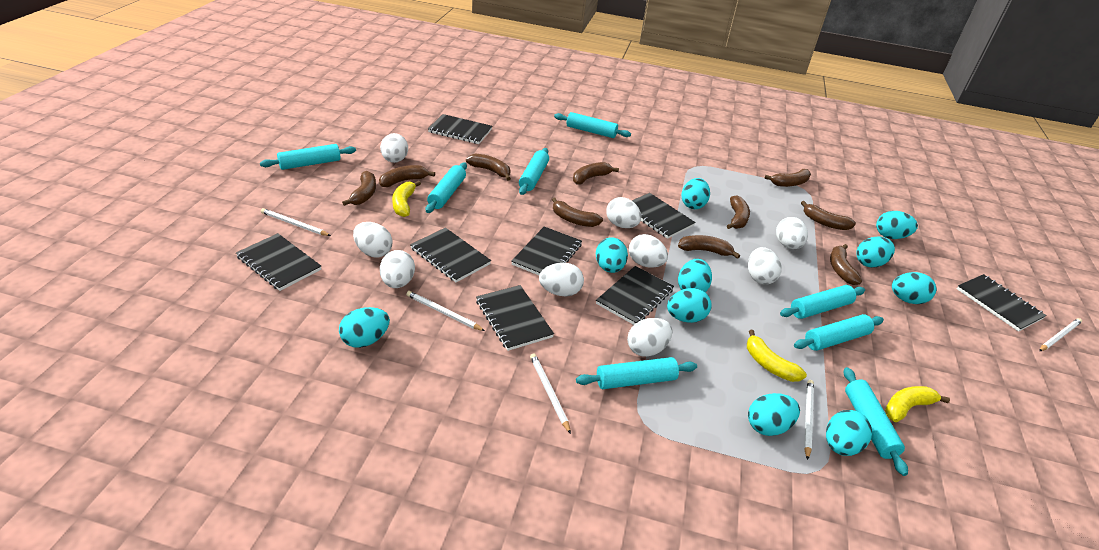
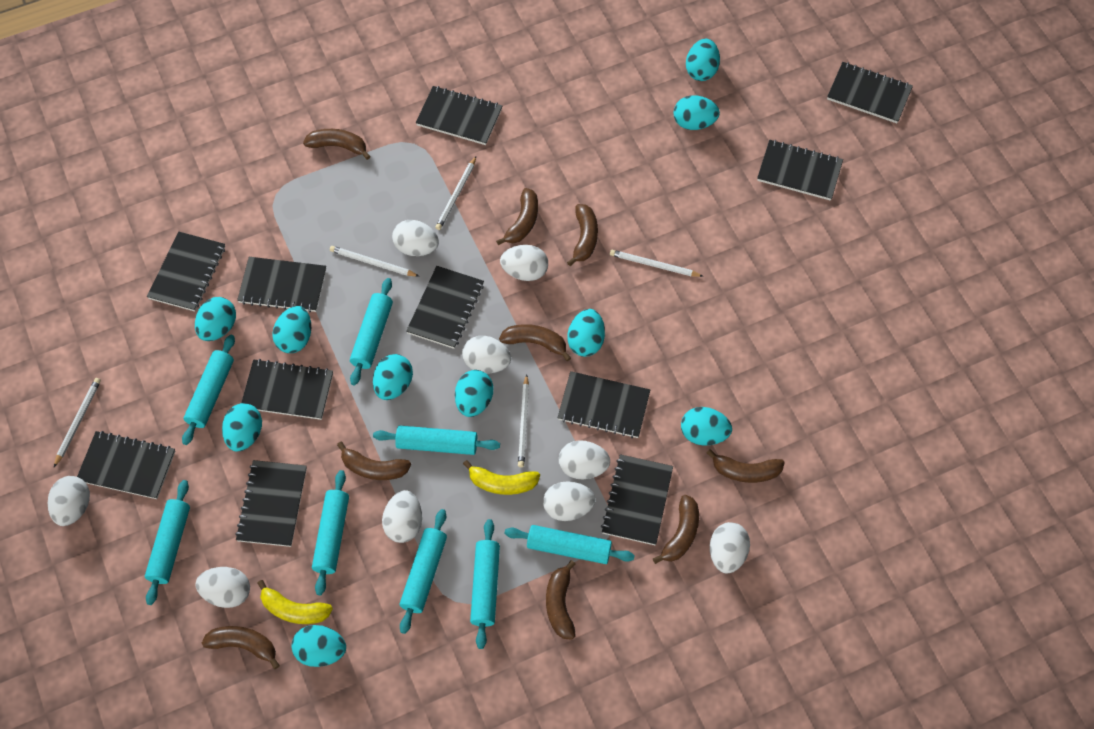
black notebook: [236,233,321,291] [410,228,491,282] [428,114,492,144] [476,285,554,351] [511,227,582,275] [596,266,674,325] [632,193,695,239] [957,274,1047,332] = 8 -> [77,431,175,499] [147,232,225,311] [235,460,307,547] [237,257,326,312] [241,359,333,420] [406,266,484,349] [416,86,502,145] [558,371,650,438] [601,454,673,545] [757,140,843,201] [827,62,913,123] = 11
brown banana: [342,171,376,206] [379,165,435,187] [466,154,511,181] [552,197,603,227] [573,162,619,184] [678,235,740,259] [727,195,750,229] [764,169,811,187] [801,201,856,230] [830,244,862,285] = 10 -> [202,626,280,669] [303,129,371,160] [337,442,411,480] [496,188,538,245] [499,324,571,361] [546,560,576,640] [567,204,598,266] [653,495,699,564] [707,449,785,483] = 9
yellow banana: [392,181,421,217] [747,330,807,382] [885,386,950,422] = 3 -> [257,580,333,624] [463,460,540,495] = 2

